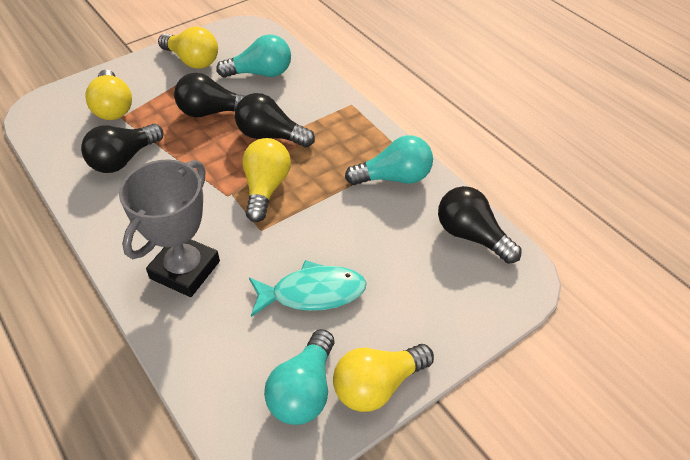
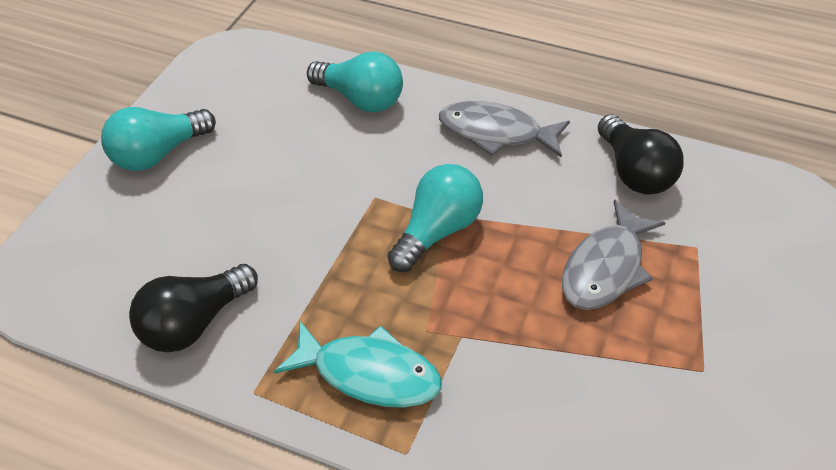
black light bulb: [81,124,163,173] [174,73,247,117] [235,93,315,147] [438,186,521,264] = 4 -> [129,264,258,352] [598,114,684,195] = 2
grey fish: none = 0 -> [439,101,570,157] [562,199,666,310] = 2
grey trophy: [119,159,220,297] = 1 -> none = 0
yellow light bulb: [85,70,132,120] [158,27,218,69] [242,138,291,222] [333,344,434,412] = 4 -> none = 0

